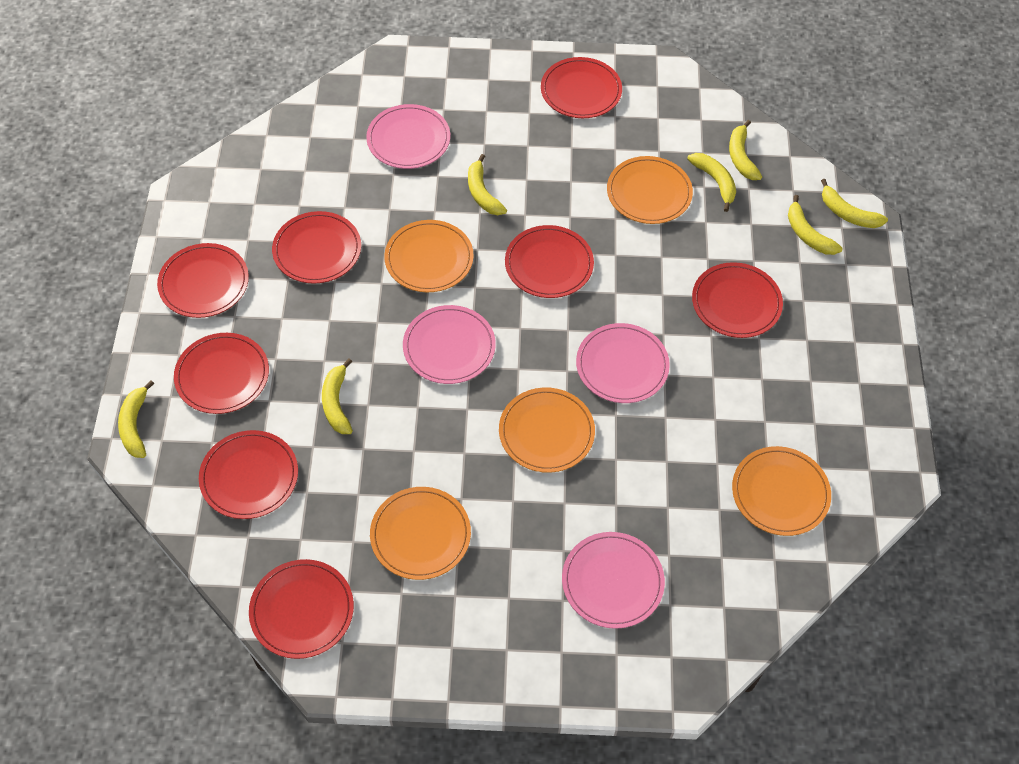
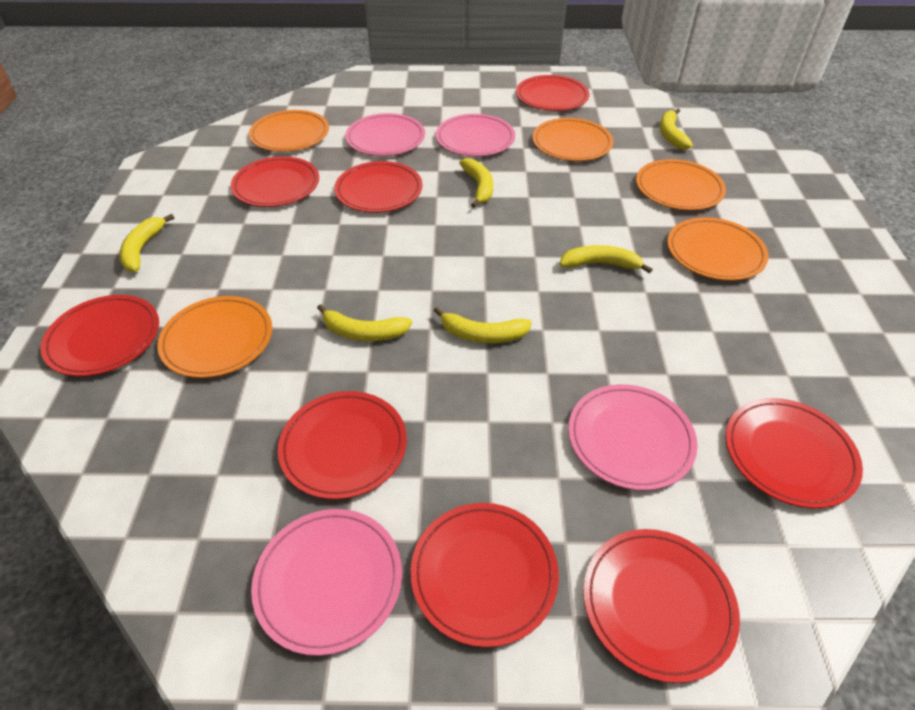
yellow banana: [118,381,154,458] [322,359,353,434] [468,154,507,215] [687,153,736,212] [729,120,762,180] [788,195,843,255] [821,179,888,228] = 7 -> [120,214,175,272] [317,304,412,341] [434,307,532,343] [459,158,493,208] [559,245,653,274] [660,108,693,150] = 6

